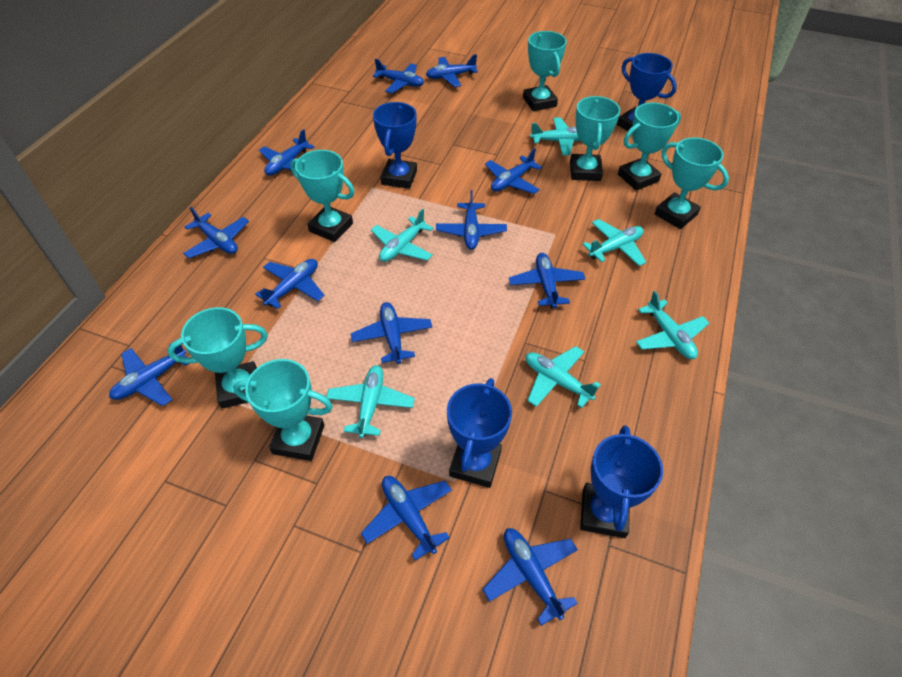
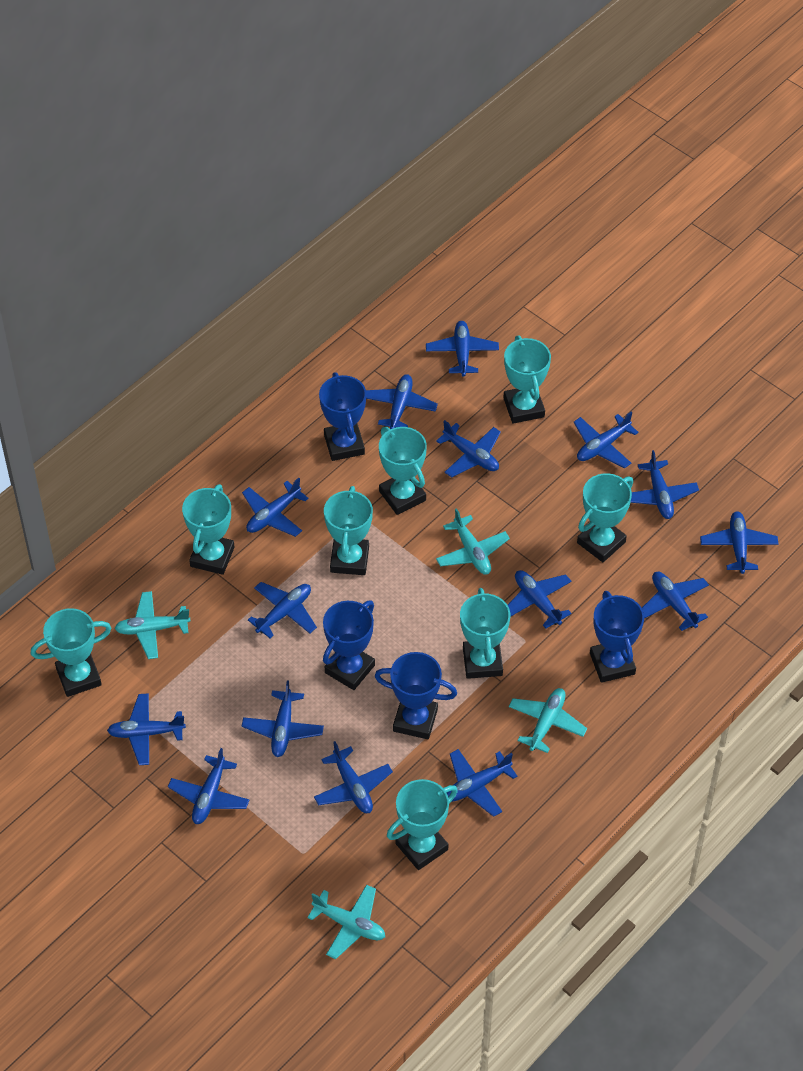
blue plane: [109,344,190,406] [183,207,249,258] [255,259,325,309] [259,129,315,176] [351,302,432,364] [361,476,452,561] [373,59,424,93] [426,54,478,87] [436,190,507,250] [482,528,578,626] [485,148,542,194] [509,253,585,309] = 12 -> [107,693,186,765] [168,748,249,824] [242,478,308,537] [242,680,324,757] [248,582,317,638] [314,741,393,813] [366,374,438,429] [426,321,499,377] [436,420,501,478] [447,749,518,817] [508,570,572,628] [574,411,639,468] [630,450,699,519] [642,572,709,631] [700,511,778,574] = 15
turquoise plane: [326,365,415,438] [371,209,433,262] [526,346,601,408] [530,118,580,156] [583,219,646,266] [636,291,709,359] = 6 -> [115,591,190,659] [307,884,385,959] [436,508,510,575] [509,688,587,753] = 4
turquoise trophy: [167,307,268,409] [233,359,333,461] [290,150,355,242] [523,31,567,111] [570,96,620,181] [618,102,681,191] [655,138,729,229] = 7 -> [31,608,111,697] [182,484,234,575] [324,486,373,575] [379,427,427,515] [387,779,458,870] [460,588,510,679] [504,336,551,424] [577,473,633,562] = 8

